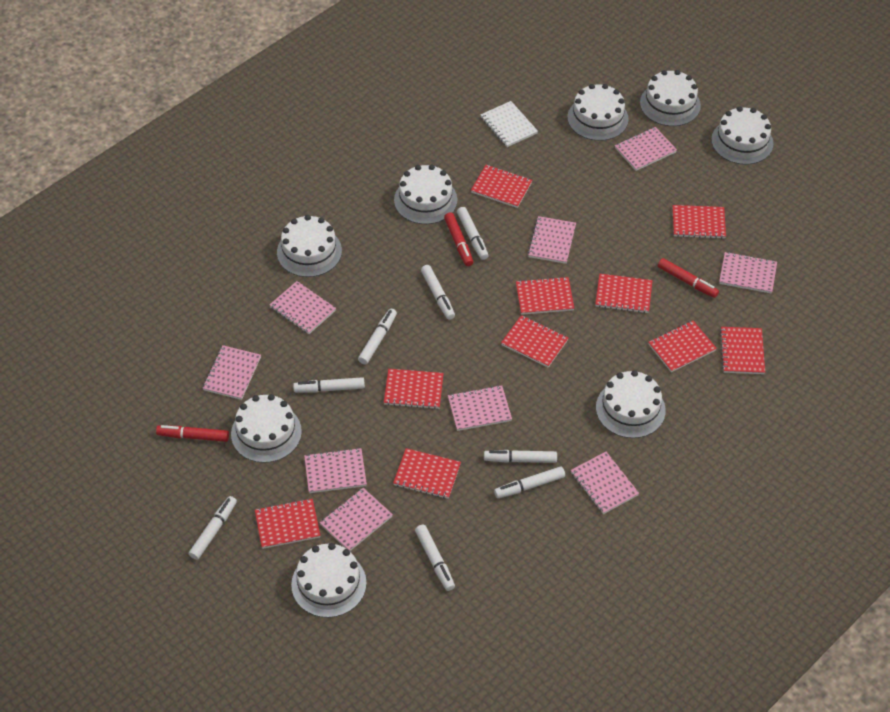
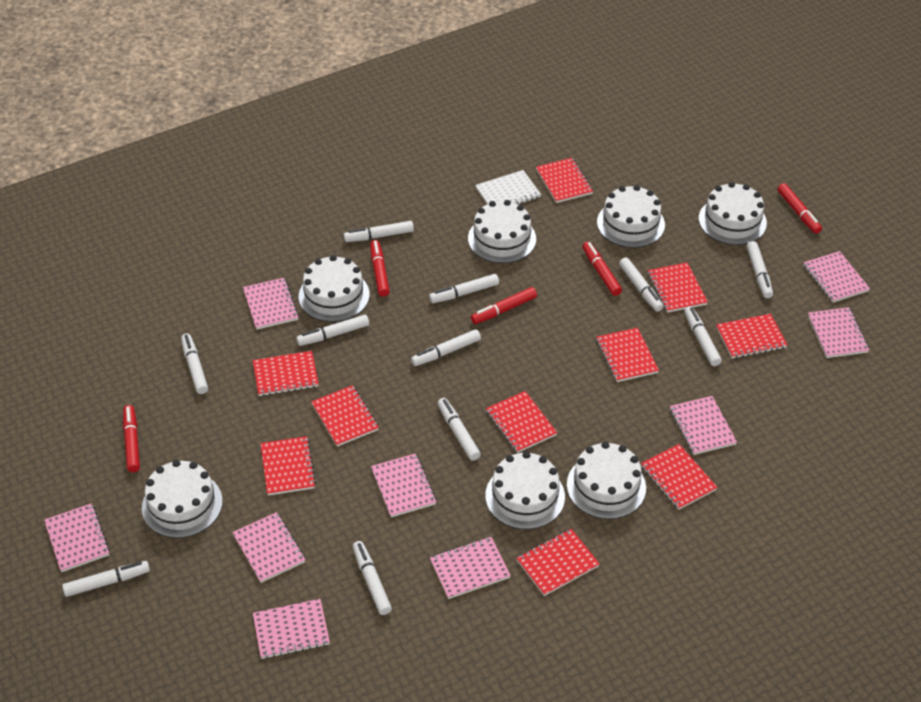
red marker: [156,425,229,442] [444,212,473,266] [658,258,719,298] = 3 -> [123,405,140,472] [370,240,390,297] [471,287,537,324] [583,242,622,296] [777,183,822,234] = 5
white cake: [231,394,302,463] [277,215,342,277] [291,543,366,618] [394,164,457,224] [567,84,629,141] [596,370,666,438] [640,70,701,126] [711,106,774,164] = 8 -> [142,460,223,538] [299,255,370,322] [468,200,536,263] [485,451,565,529] [567,442,646,519] [597,185,665,248] [699,182,767,245] = 7
white marker: [189,496,237,560] [293,377,365,392] [358,309,397,364] [415,524,455,591] [421,265,455,320] [457,207,489,260] [484,450,557,463] [494,467,565,498] = 8 -> [62,561,150,597] [181,333,208,394] [296,315,369,346] [344,221,414,242] [352,541,392,615] [411,329,481,366] [429,274,499,303] [438,398,481,461] [619,257,663,312] [684,306,722,366] [747,241,773,298] = 11

